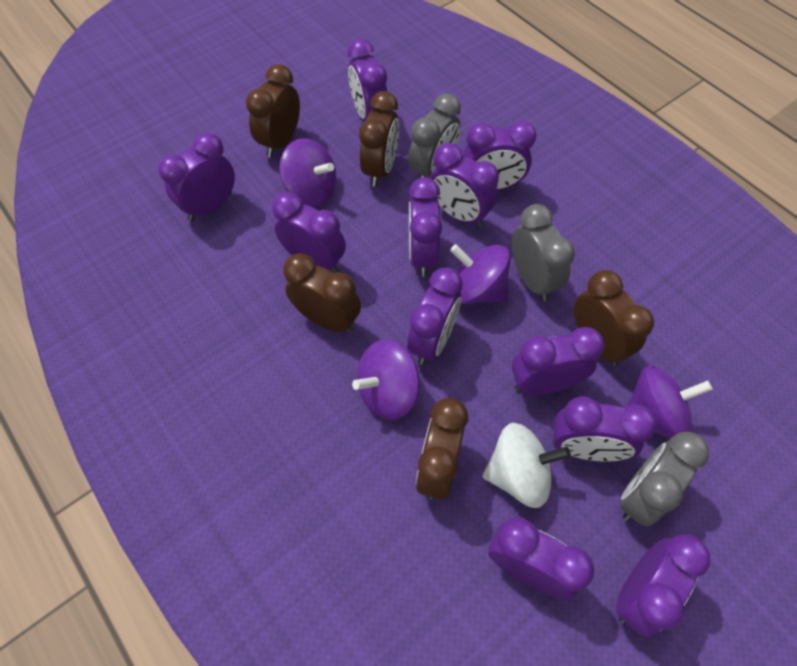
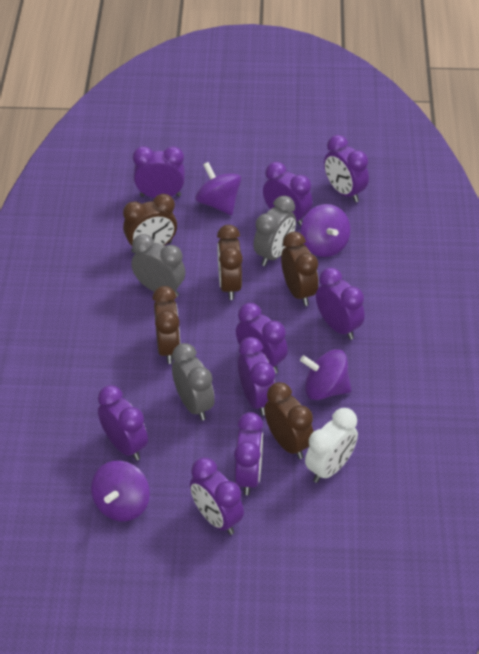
purple clock: [158,132,235,221] [272,192,346,273] [348,39,387,122] [407,268,463,365] [409,177,442,277] [430,143,499,227] [463,121,536,190] [488,517,594,599] [512,327,604,395] [553,396,657,462] [616,534,710,637] = 11 -> [98,385,148,461] [133,146,185,198] [190,458,244,535] [234,412,263,495] [236,303,288,374] [238,337,275,416] [263,162,313,227] [316,267,365,340] [324,135,369,202] = 9
white clock: none = 0 -> [305,408,358,483] = 1
white spinning top: [483,423,571,508] = 1 -> none = 0

